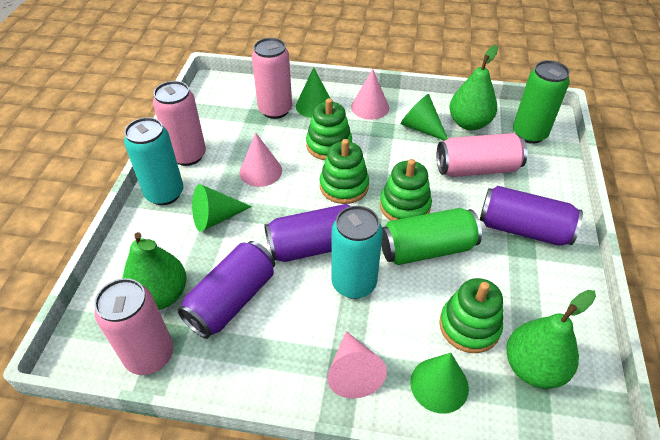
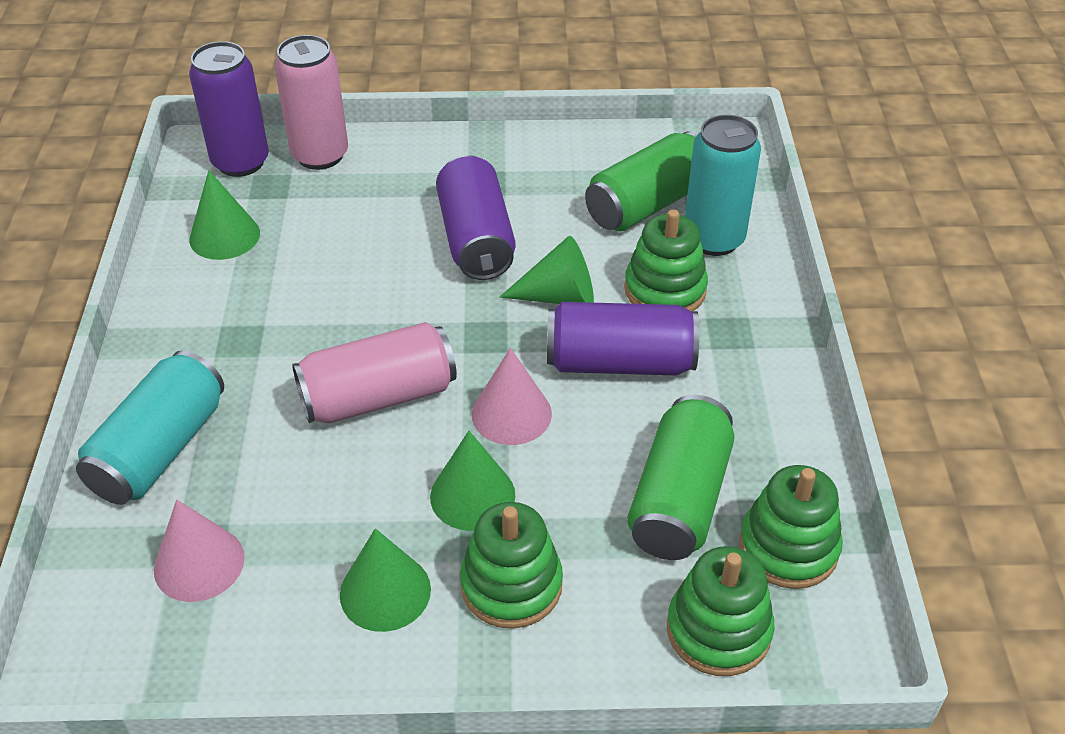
green pear: [122,232,187,310] [449,45,498,130] [506,290,596,389] = 3 -> none = 0
pink can: [94,278,173,375] [153,81,206,166] [252,38,292,119] [437,133,527,177] = 4 -> [275,35,348,170] [292,322,457,424] = 2
pink cone: [239,133,282,187] [327,331,387,398] [351,69,389,120] = 3 -> [154,500,245,602] [472,348,552,445] = 2

